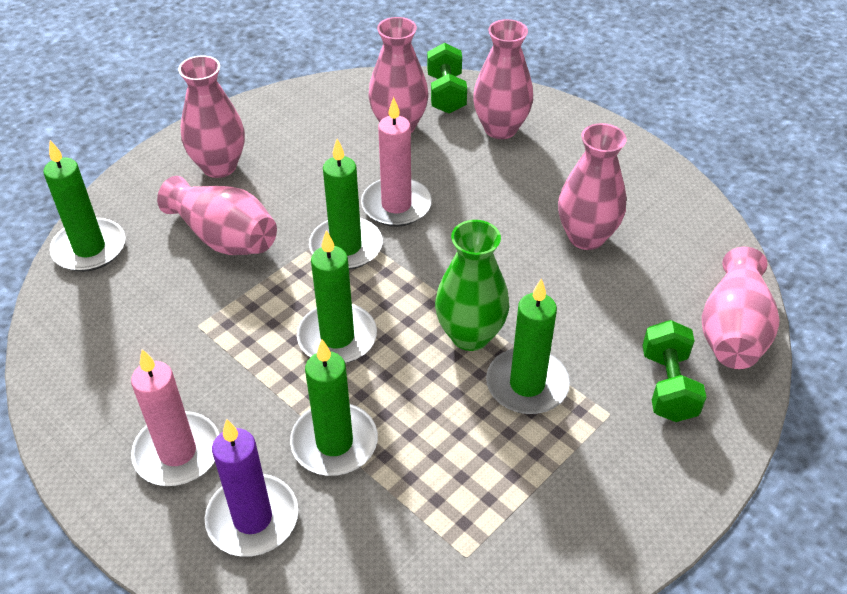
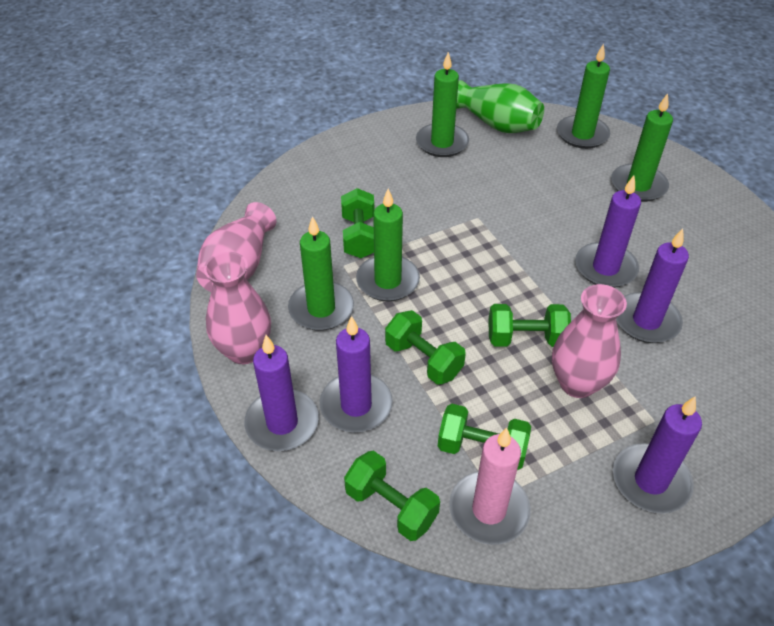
green dumbbell: [427,43,467,114] [643,320,707,422] = 2 -> [341,188,374,258] [344,451,440,541] [385,310,466,385] [438,404,531,470] [488,304,571,347] = 5
pink candle: [131,349,219,486] [361,97,432,227] = 2 -> [449,428,531,545] = 1
pink vase: [157,176,277,255] [178,55,245,178] [368,17,428,133] [473,19,533,139] [558,123,627,250] [702,247,779,369] = 6 -> [196,202,276,292] [204,252,271,364] [552,284,627,398] = 3
purple candle: [205,419,298,556] = 1 -> [244,335,319,451] [320,316,393,433] [575,176,641,288] [613,396,702,514] [616,229,689,343] = 5

